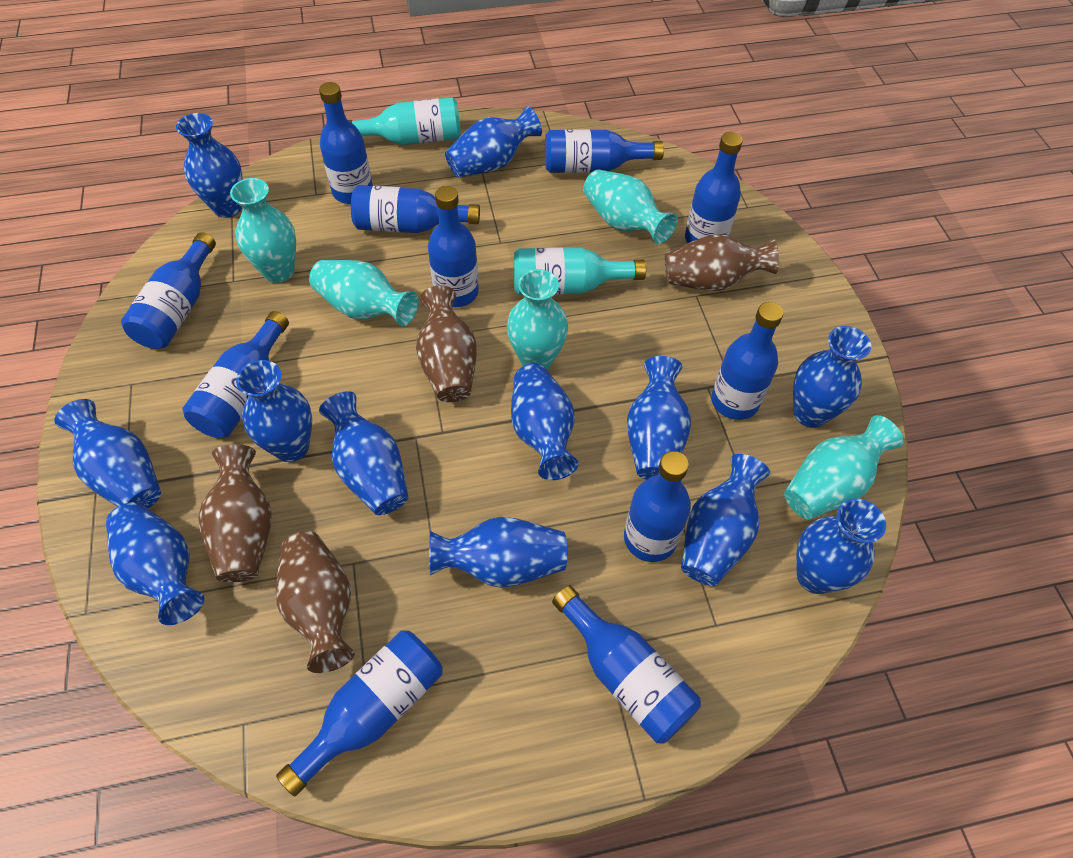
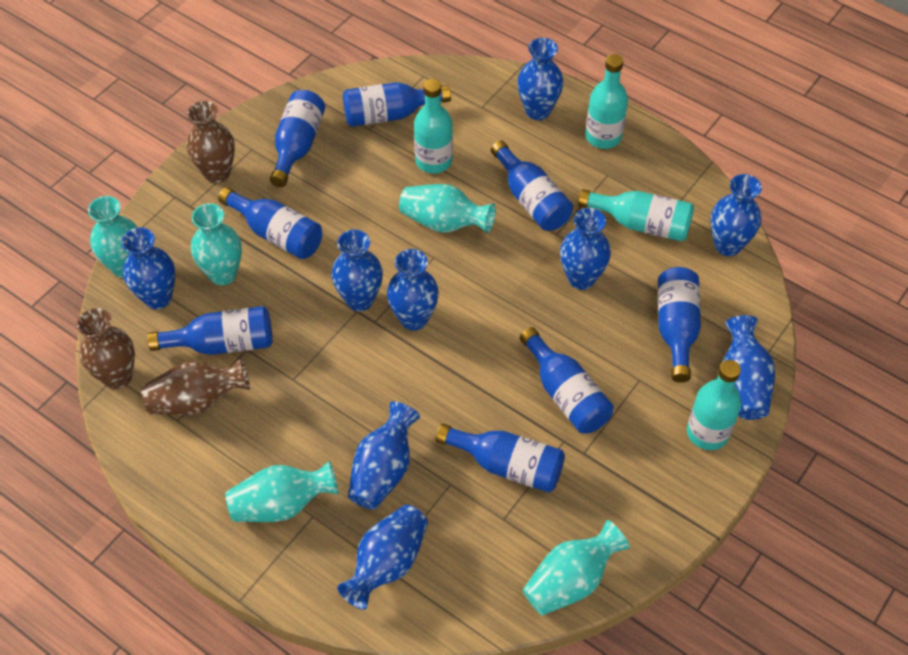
blue bottle: [121,232,216,349] [182,311,289,438] [276,631,443,797] [319,82,373,204] [351,185,480,233] [428,186,479,307] [545,129,664,173] [552,585,701,744] [624,451,691,562] [685,132,743,243] [711,302,783,420] = 11 -> [147,306,273,355] [218,187,322,259] [270,90,325,187] [343,82,451,127] [436,424,565,493] [491,140,573,231] [520,327,614,434] [658,267,701,383] = 8
blue vase: [54,399,161,508] [106,502,204,625] [176,113,243,218] [236,360,312,462] [319,391,409,515] [429,517,567,588] [445,106,542,178] [511,364,578,480] [627,356,691,480] [681,454,770,586] [793,326,871,428] [796,499,886,594] = 12 -> [122,227,176,309] [332,230,383,311] [337,505,428,610] [348,402,420,510] [387,249,439,331] [517,38,563,120] [560,208,611,290] [711,174,762,256] [723,315,775,420] = 9
brown vase: [198,444,272,582] [276,531,355,673] [416,286,477,402] [665,234,779,291] = 4 -> [77,308,135,389] [141,358,250,415] [186,101,235,183] = 3
turquoise bottle: [348,97,461,145] [514,247,646,295] = 2 -> [414,79,453,173] [578,189,694,241] [585,54,628,149] [687,360,741,450] = 4

